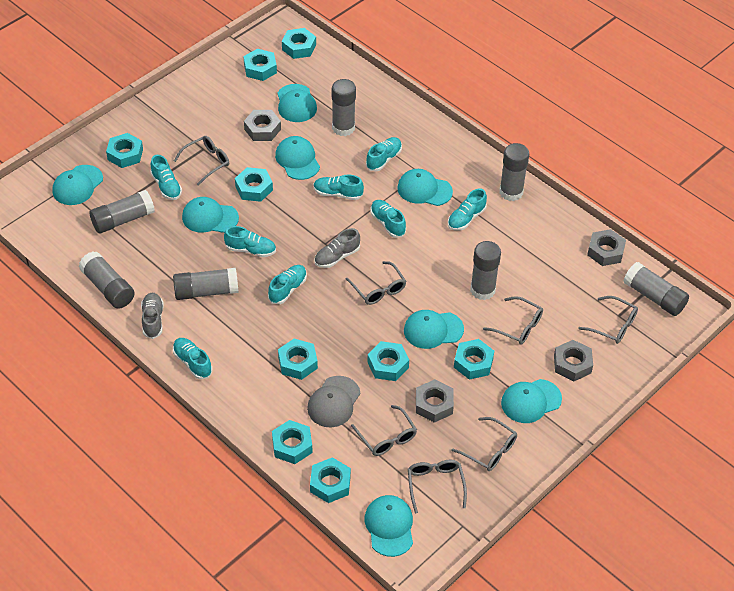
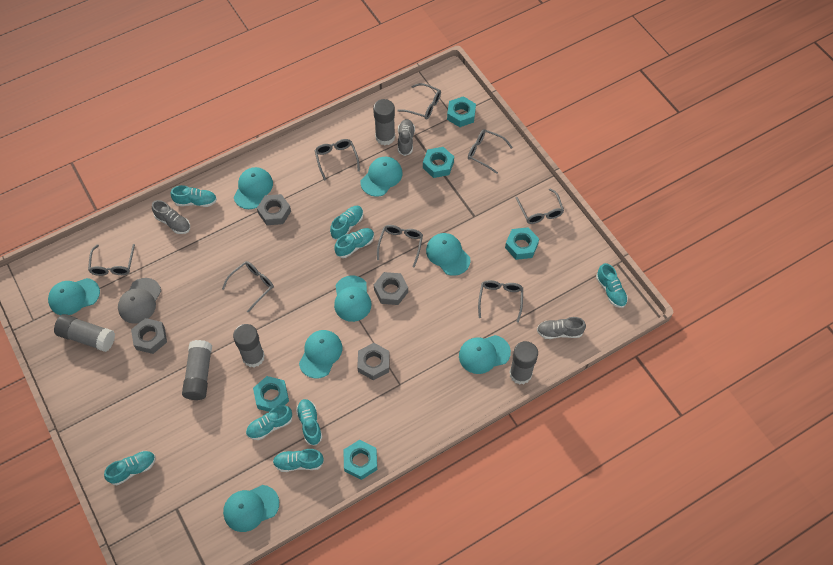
grey glasses: [174,136,229,186] [346,261,406,305] [351,405,417,456] [408,460,467,513] [451,417,517,471] [483,296,543,345] [579,296,638,344] = 7 -> [88,244,135,276] [222,261,274,313] [314,139,360,181] [377,225,423,268] [397,83,441,120] [468,129,513,174] [478,280,523,323] [516,189,564,224] = 8
grey glue stick: [78,251,135,309] [90,190,155,233] [173,268,239,300] [332,79,356,136] [470,241,501,300] [499,143,529,201] [623,262,689,316] = 7 -> [54,314,115,352] [182,340,212,400] [233,324,265,367] [373,99,395,145] [509,341,538,385] = 5
grey shoe: [141,293,164,339] [314,228,360,268] = 2 -> [152,200,190,234] [398,119,415,156] [537,317,586,339] = 3
turquoise nut: [106,133,143,168] [235,167,273,202] [243,49,277,81] [272,420,312,464] [278,339,318,380] [282,28,316,59] [310,457,351,503] [367,341,409,381] [454,339,494,380] = 9 -> [253,376,289,412] [343,440,377,480] [423,147,454,178] [447,96,476,127] [505,227,539,260] = 5

